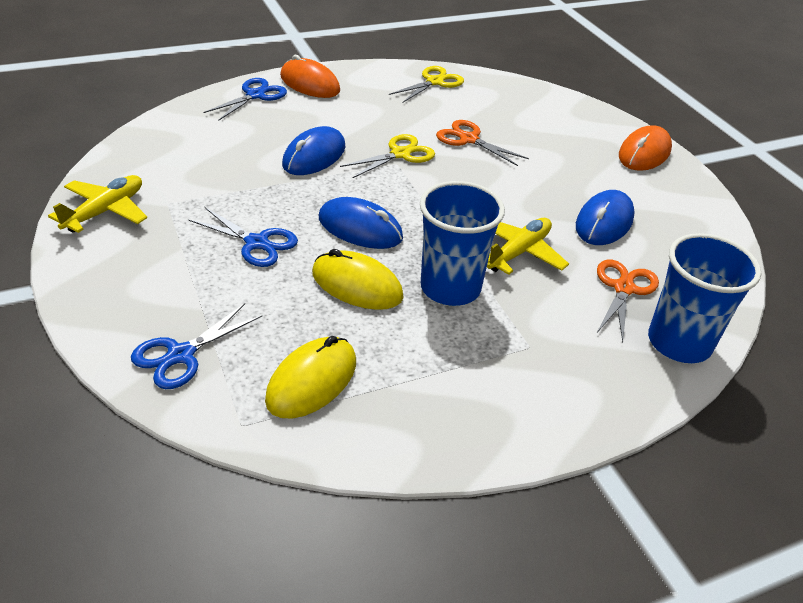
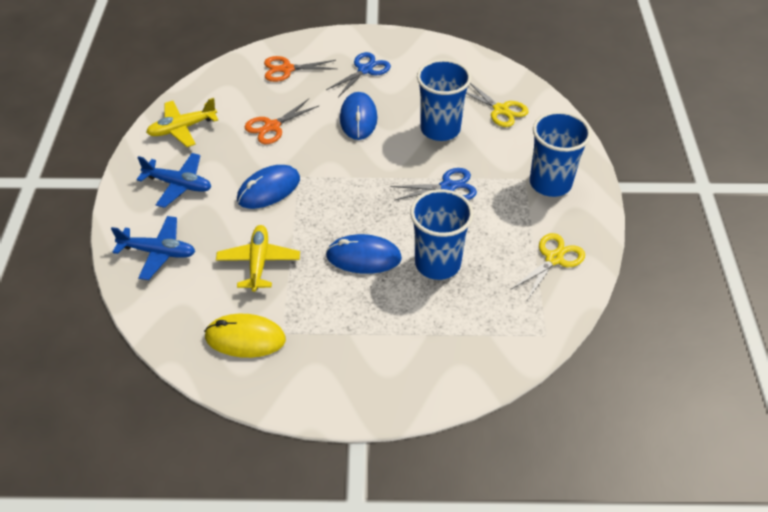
blue cup: [420,181,505,306] [648,233,761,363] = 2 -> [410,189,474,280] [417,59,471,141] [530,111,591,197] = 3
blue plane: none = 0 -> [111,216,195,280] [137,153,211,208] = 2
blue scissors: [131,303,263,389] [189,207,298,267] [204,78,287,121] = 3 -> [326,52,391,97] [391,168,477,201] = 2
orange mouse: [280,55,340,98] [619,125,672,171] = 2 -> none = 0
yellow mouse: [265,336,356,419] [312,249,404,310] = 2 -> [204,314,286,358] = 1

